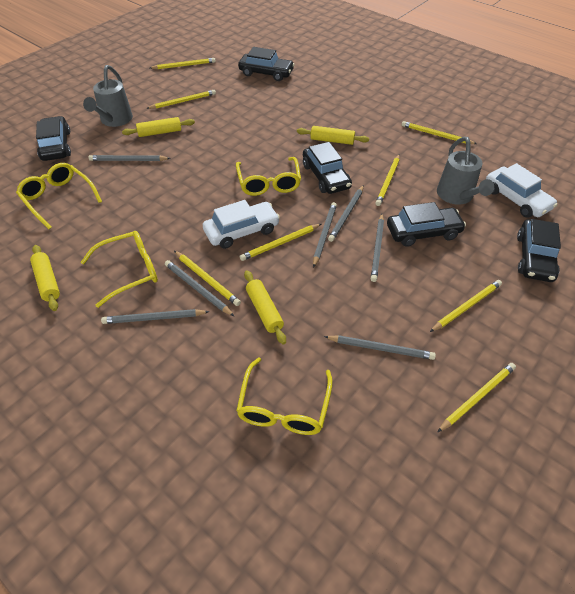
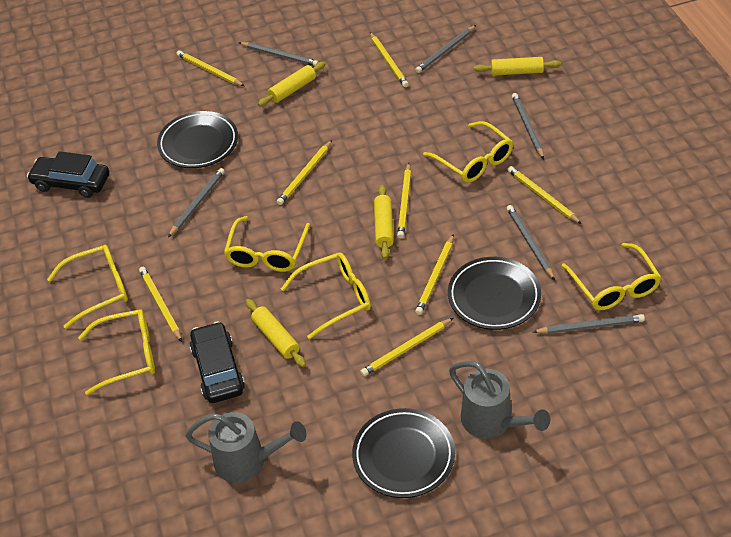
black car: [36,116,71,161] [238,47,295,81] [303,142,352,194] [387,202,466,247] [517,219,561,282] = 5 -> [27,151,109,198] [190,321,245,403] = 2
black plate: none = 0 -> [157,111,238,168] [352,408,455,498] [448,257,541,330] = 3
grey pencil: [89,155,171,161] [101,309,210,324] [165,260,234,316] [313,202,337,268] [324,335,436,360] [328,185,364,242] [371,214,384,282] = 7 -> [168,168,225,237] [239,42,319,66] [415,25,476,73] [507,205,555,281] [512,93,544,159] [533,314,645,334] = 6
white car: [203,200,280,249] [486,163,558,217] = 2 -> none = 0
yellow glasses: [16,163,102,229] [81,231,158,308] [236,157,301,196] [236,357,333,435] = 4 -> [47,245,128,329] [78,309,155,395] [224,216,310,272] [281,253,371,339] [423,121,513,183] [562,243,662,310] = 6

